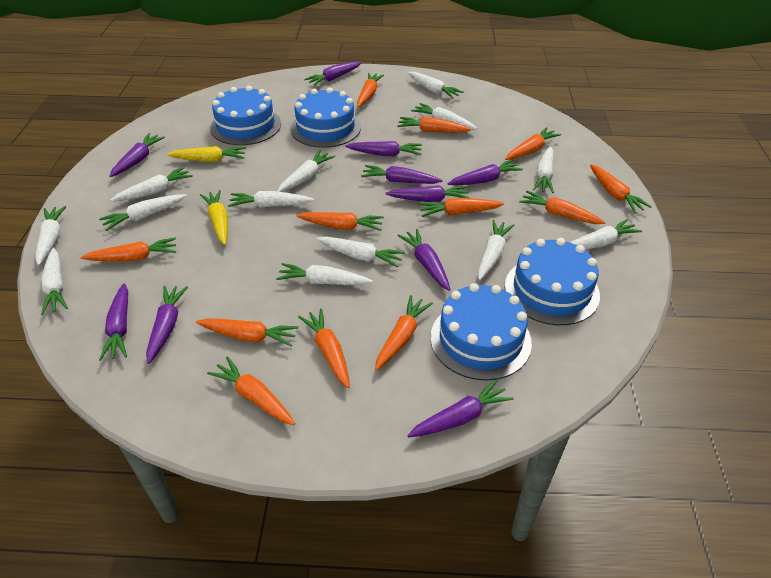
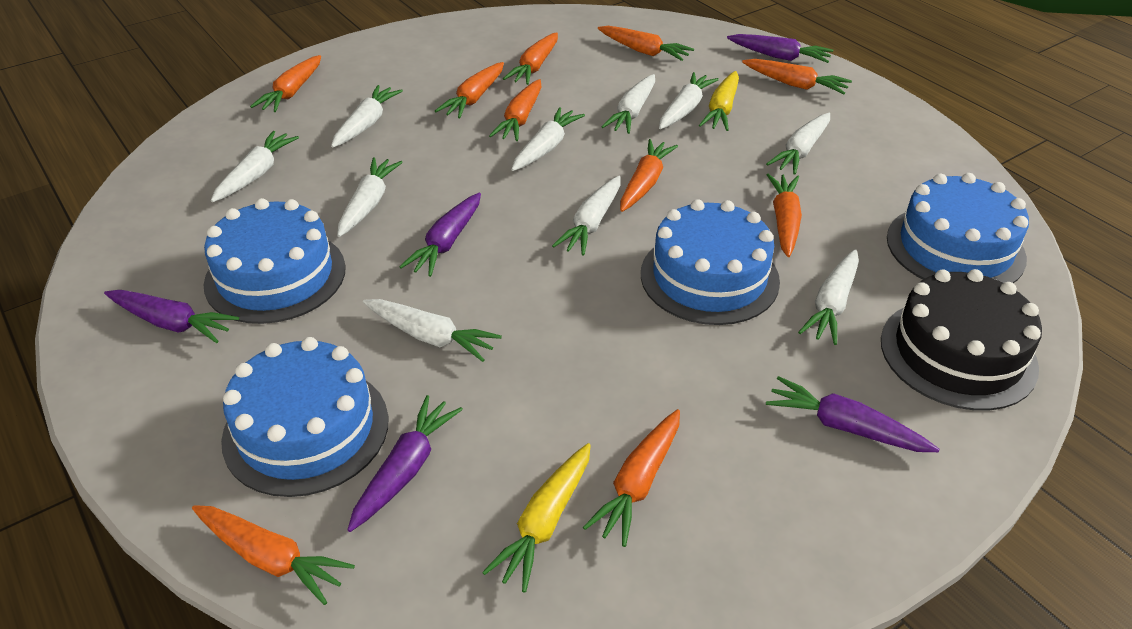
black cake: none = 0 -> [881,269,1042,411] = 1
orange carrot: [81,237,176,261] [196,318,298,346] [207,356,295,425] [296,212,384,231] [298,308,350,388] [357,73,384,107] [375,295,433,370] [397,117,471,133] [418,198,504,217] [505,127,561,160] [519,191,606,224] [590,164,652,213] = 12 -> [192,505,355,605] [250,55,321,112] [435,62,504,118] [489,79,542,141] [503,32,558,85] [583,409,680,547] [598,26,694,61] [620,139,678,212] [742,59,852,94] [767,174,802,257] = 10
purple carrot: [99,283,128,361] [109,133,165,177] [146,286,188,364] [304,61,362,86] [345,141,422,156] [361,165,443,184] [385,185,470,202] [397,229,451,291] [407,379,514,437] [448,159,523,186] = 10 -> [104,290,239,343] [348,395,463,532] [399,192,481,277] [727,34,833,63] [766,376,940,452] = 5
white carrot: [35,206,66,266] [41,248,68,315] [99,194,187,231] [110,167,193,202] [228,191,314,208] [276,263,373,285] [277,150,336,192] [316,237,405,268] [408,72,464,99] [411,103,478,130] [478,220,514,280] [533,146,554,193] [570,219,642,250] = 13 -> [211,131,299,202] [331,85,403,148] [337,157,403,237] [363,299,502,362] [512,107,585,171] [552,176,621,256] [601,74,655,134] [659,72,719,129] [766,113,830,175] [798,249,859,345] = 10

